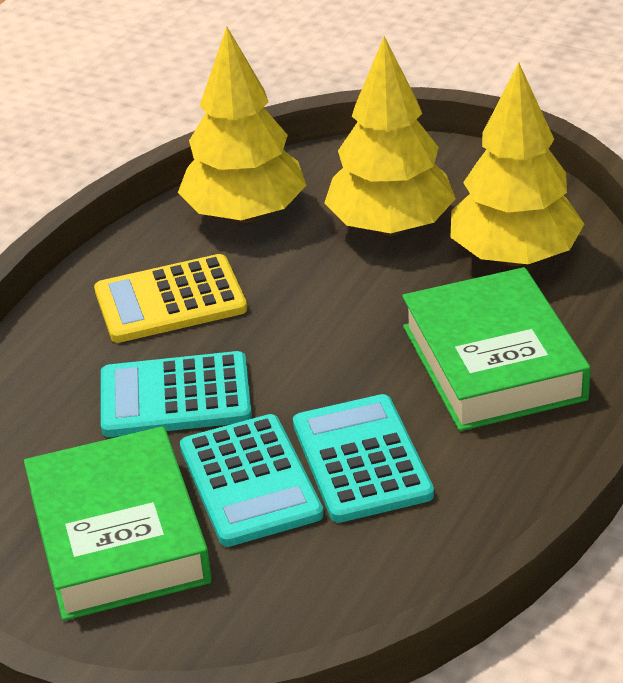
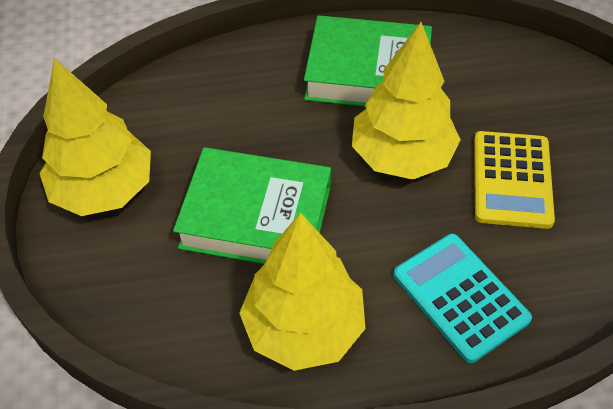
turquoise calculator: [101,351,252,437] [180,414,324,547] [293,394,434,523] = 3 -> [393,234,532,363] = 1

